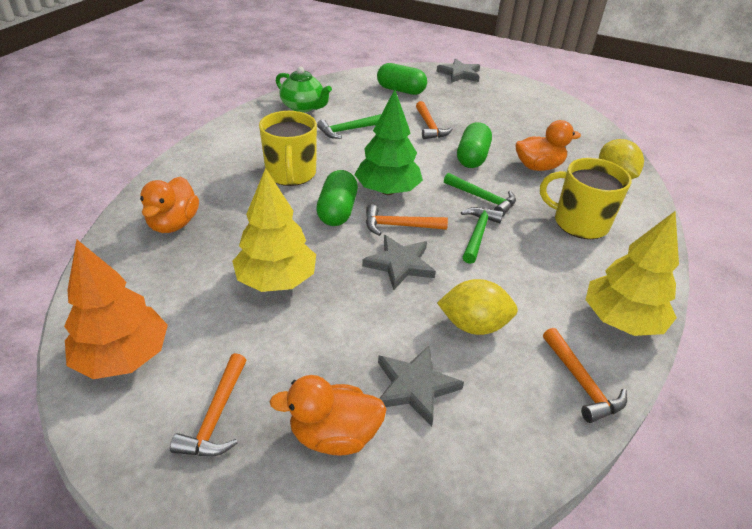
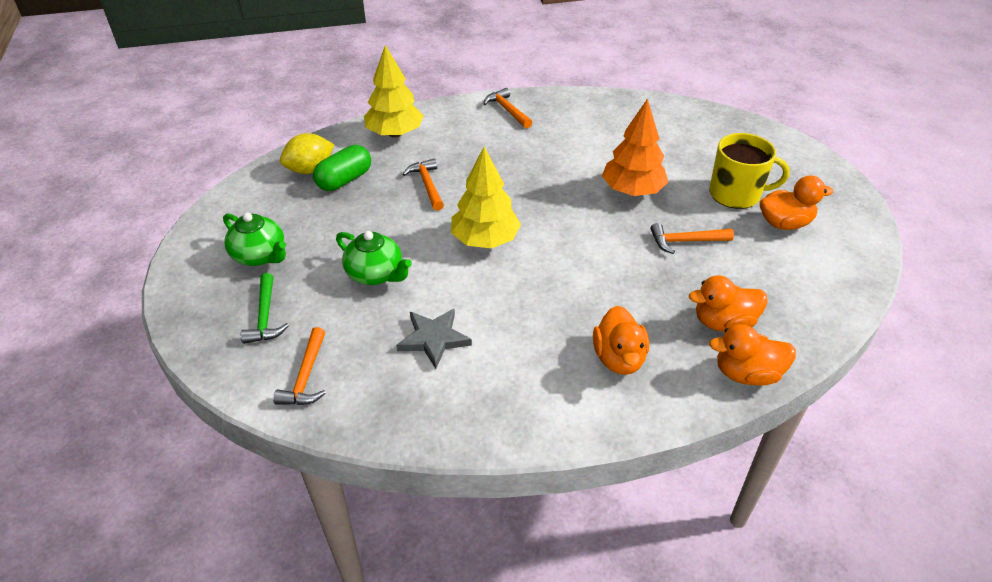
green capsule: [316,170,358,226] [377,63,427,95] [457,122,492,168] = 3 -> [313,145,371,191] = 1
green hammer: [317,114,381,139] [444,173,516,217] [461,207,503,264] = 3 -> [241,273,289,344] = 1
green teapot: [276,66,332,112] = 1 -> [223,212,286,266] [336,231,412,285] = 2
green tree: [355,89,423,195] = 1 -> none = 0
grey star: [362,235,436,290] [378,346,464,427] [437,59,480,83] = 3 -> [396,309,472,369] = 1
orange duck: [140,176,199,233] [269,375,387,456] [515,120,581,171] = 3 -> [593,306,649,375] [689,276,768,332] [709,324,796,386] [760,176,833,230] = 4
yellow lemon: [437,279,518,335] [599,139,644,179] = 2 -> [280,133,334,174] = 1
yellow mug: [259,111,317,186] [540,158,632,239] = 2 -> [709,133,790,209] = 1

